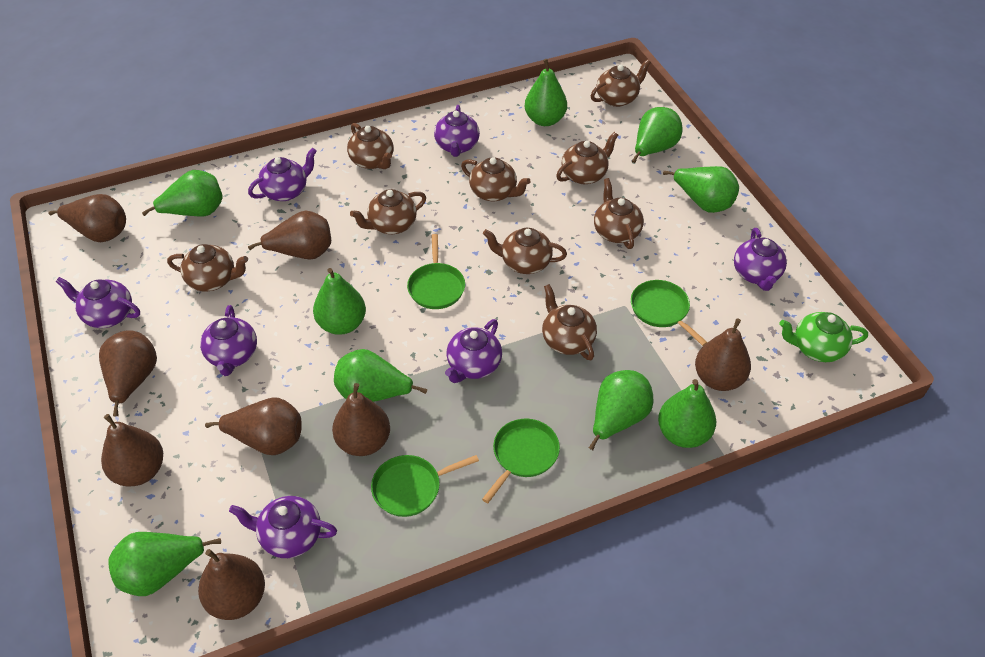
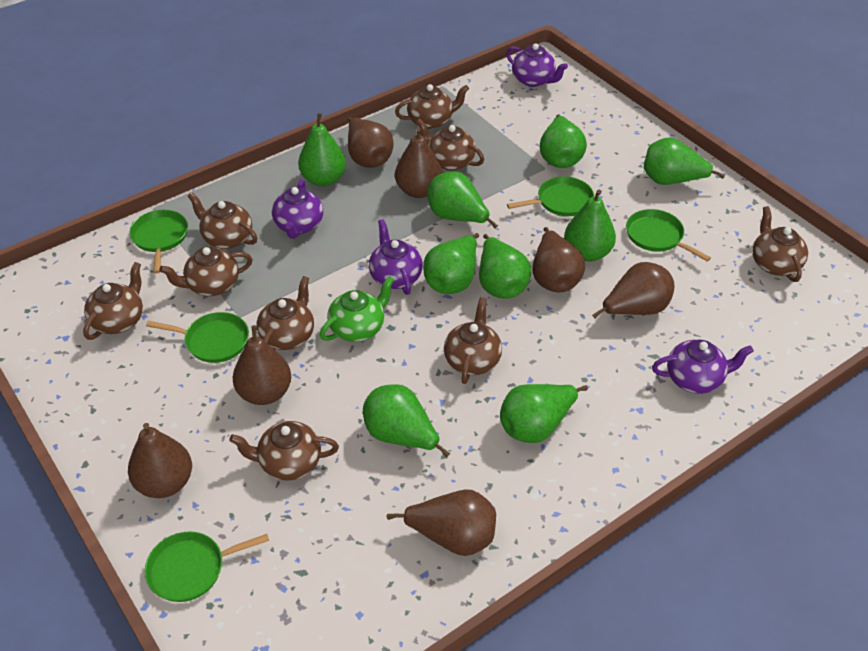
brown pear: [48,194,126,242] [99,330,157,416] [101,414,163,487] [198,549,265,620] [205,398,302,455] [248,211,331,259] [332,383,390,456] [695,318,751,391] = 8 -> [128,423,192,498] [233,325,291,405] [347,117,394,168] [387,489,496,556] [395,127,443,198] [532,227,585,292] [592,262,674,319] = 7
green pan: [371,455,479,517] [407,234,465,309] [482,419,560,503] [631,280,708,346] = 4 -> [129,210,188,273] [144,531,269,602] [146,312,249,363] [507,176,594,216] [626,209,711,262] = 5
purple teapot: [56,277,140,328] [200,305,257,376] [229,496,337,558] [248,148,317,201] [434,105,480,157] [445,319,502,383] [734,228,787,291] = 7 -> [272,180,323,239] [369,219,423,295] [506,43,568,87] [652,340,754,394] = 4

